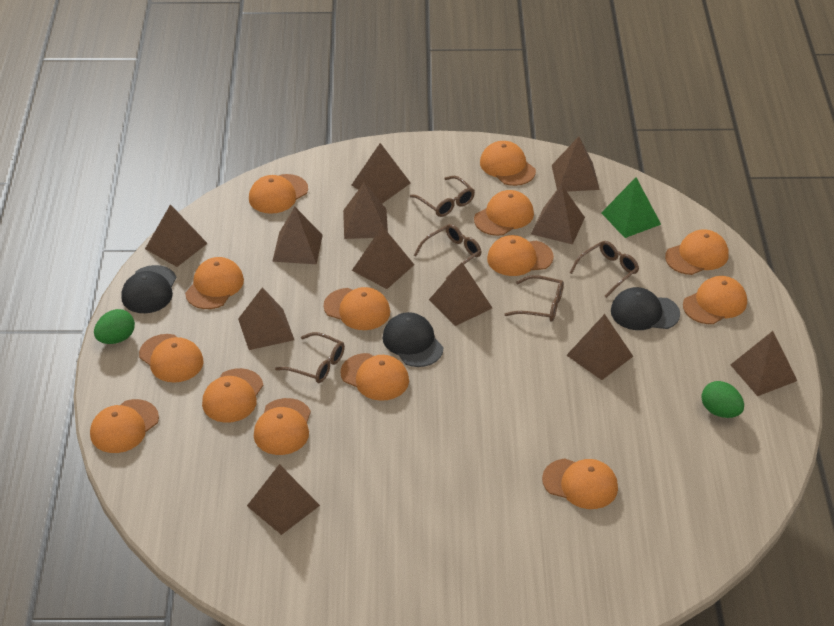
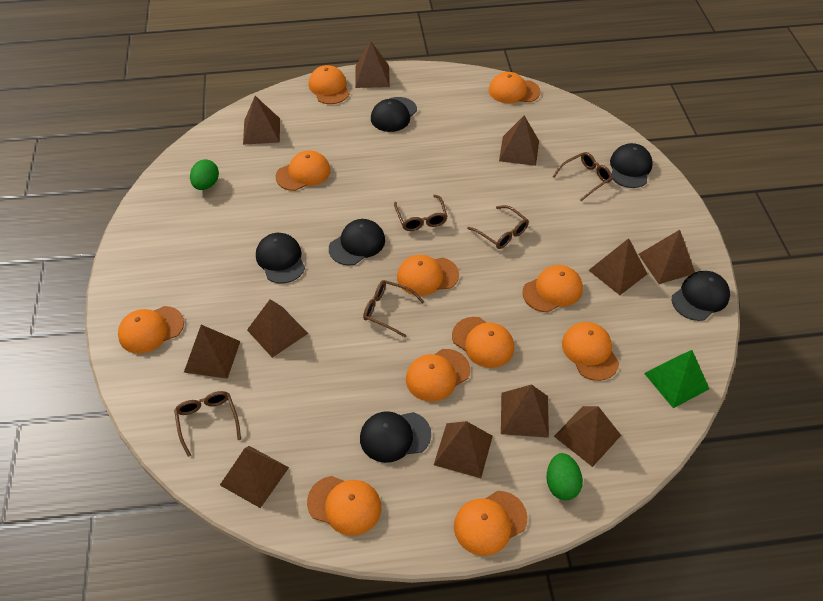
black cap: [121,265,176,313] [383,312,443,367] [611,287,680,330] = 3 -> [256,233,305,283] [329,219,385,265] [360,411,431,463] [371,97,417,132] [610,143,653,188] [672,271,730,321] = 6
brown pyramid: [145,204,208,267] [238,287,294,350] [247,464,320,535] [272,207,323,264] [343,182,388,239] [351,143,411,203] [352,226,414,289] [429,262,492,326] [531,184,585,244] [552,136,600,192] [566,314,633,380] [731,331,797,396] = 12 -> [184,325,240,379] [220,446,289,508] [243,96,280,145] [247,299,308,358] [355,41,390,88] [434,421,493,478] [499,116,539,166] [501,384,549,438] [554,406,621,467] [588,238,647,295] [638,230,695,284] = 11
orange cap: [90,399,159,453] [139,334,203,383] [185,257,244,309] [202,368,263,423] [249,174,308,214] [254,398,311,455] [324,287,390,330] [340,353,409,401] [474,190,534,236] [480,141,536,186] [487,235,554,276] [542,459,618,509] [665,229,729,275] [683,276,747,324] = 14 -> [118,306,184,354] [276,150,331,191] [307,476,381,536] [309,65,349,104] [397,255,459,296] [406,349,470,402] [452,317,514,368] [454,491,528,556] [489,72,540,103] [522,265,583,312] [562,322,619,381] = 11

